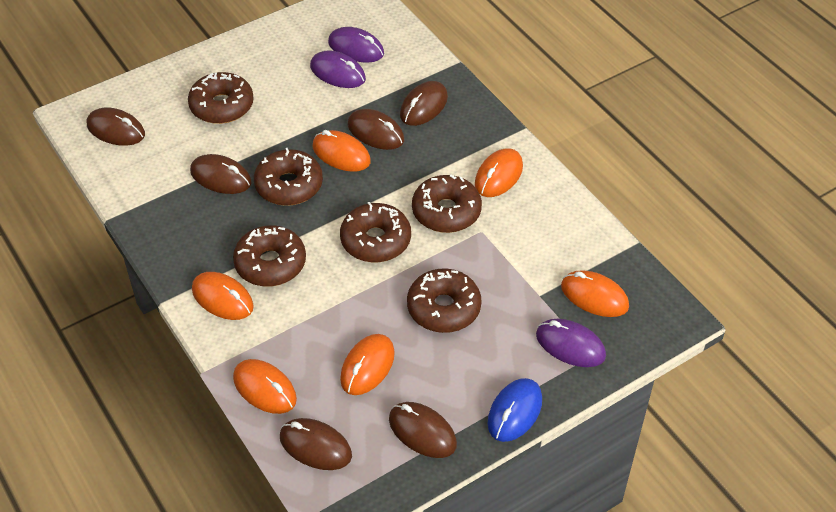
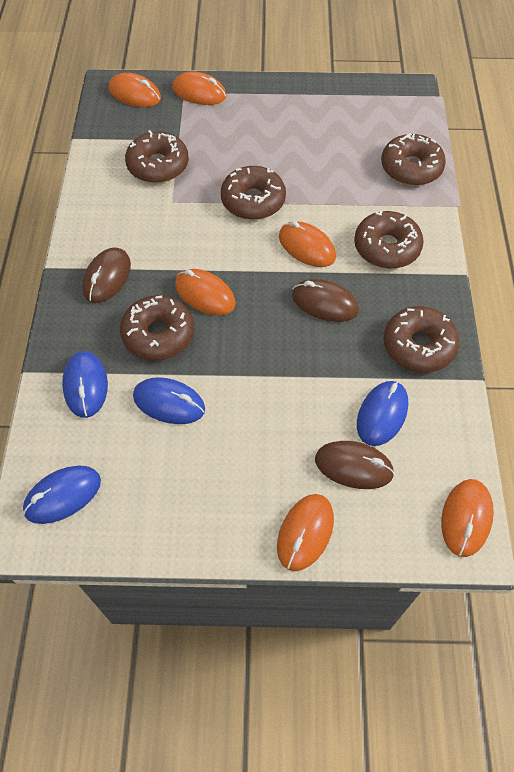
blue mouse: [487,378,542,442] = 1 -> [23,466,101,524] [62,351,108,418] [133,377,205,424] [357,381,408,446] = 4
brown mouse: [87,107,145,146] [190,154,251,194] [280,418,352,470] [348,109,404,150] [389,402,457,458] [400,81,448,126] = 6 -> [82,247,131,303] [292,279,359,322] [315,441,395,489] = 3
purple mouse: [310,50,366,88] [328,27,384,63] [536,319,606,367] = 3 -> none = 0

